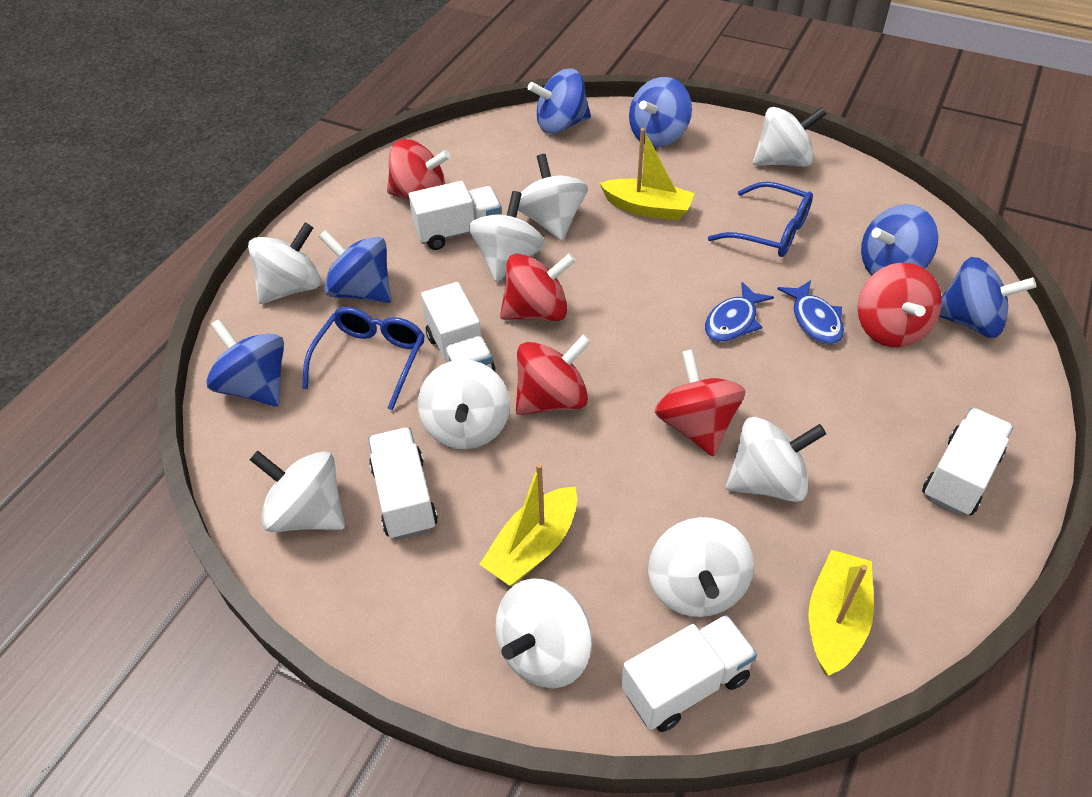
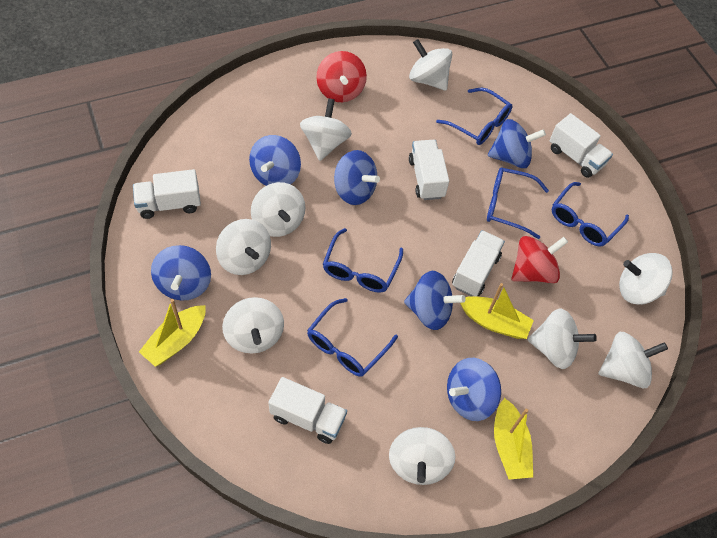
blue fish: [705,282,774,342] [777,280,844,344] = 2 -> none = 0
blue glasses: [302,307,425,410] [708,182,813,257] = 2 -> [307,298,398,377] [323,228,403,293] [436,88,513,145] [487,168,549,239] [552,182,629,247] = 5
red spinning top: [387,139,450,200] [500,253,576,321] [516,334,591,415] [654,349,745,456] [858,263,942,347] = 5 -> [316,51,367,102] [511,236,568,283] = 2

